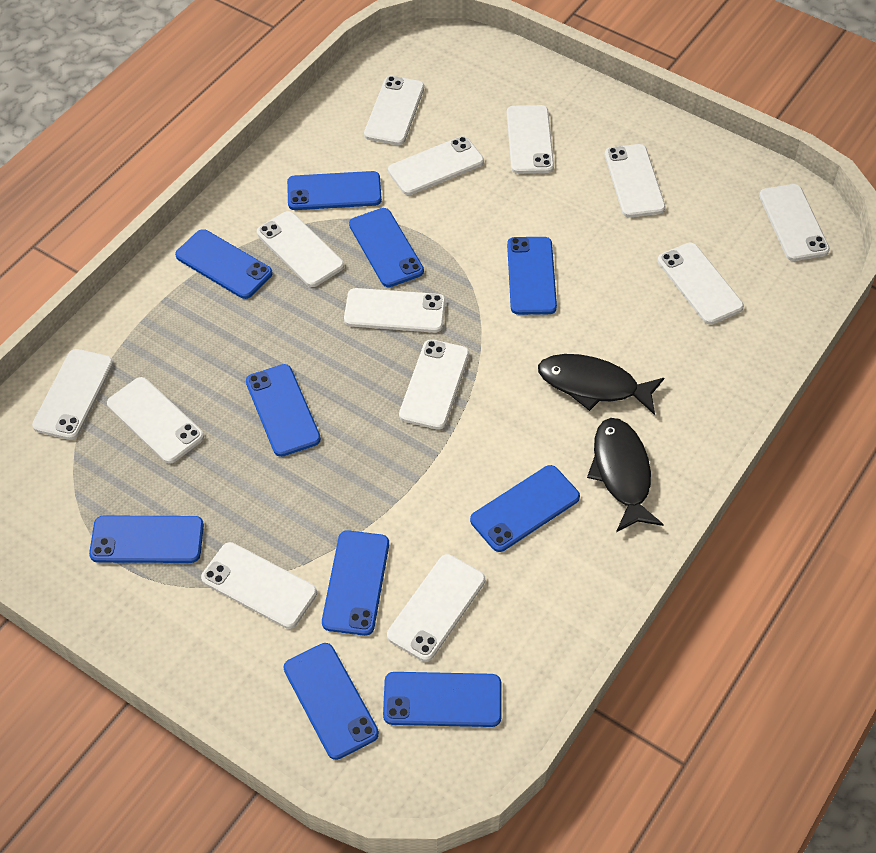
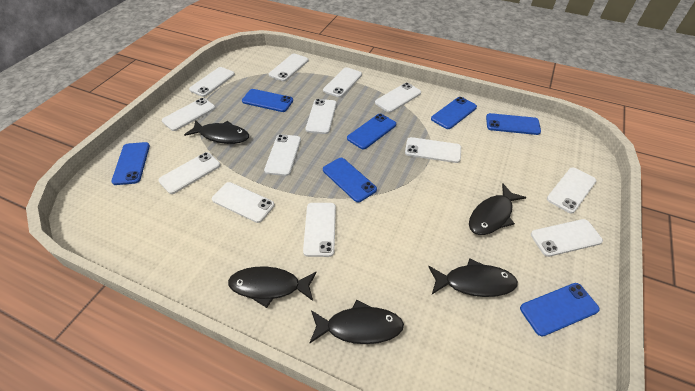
black fish: [538,354,664,415] [587,418,664,532] = 2 -> [184,120,249,144] [228,267,317,308] [309,300,404,344] [428,259,518,297] [469,184,526,235] = 5
blue phone: [89,516,204,563] [175,229,273,299] [246,364,321,457] [284,643,379,760] [287,171,382,210] [322,530,389,636] [349,208,424,287] [383,672,502,727] [470,465,580,552] [507,237,557,315] = 10 -> [111,142,150,185] [242,89,293,112] [323,158,377,202] [347,114,396,150] [431,97,477,129] [486,113,541,135] [520,283,600,337] = 7

